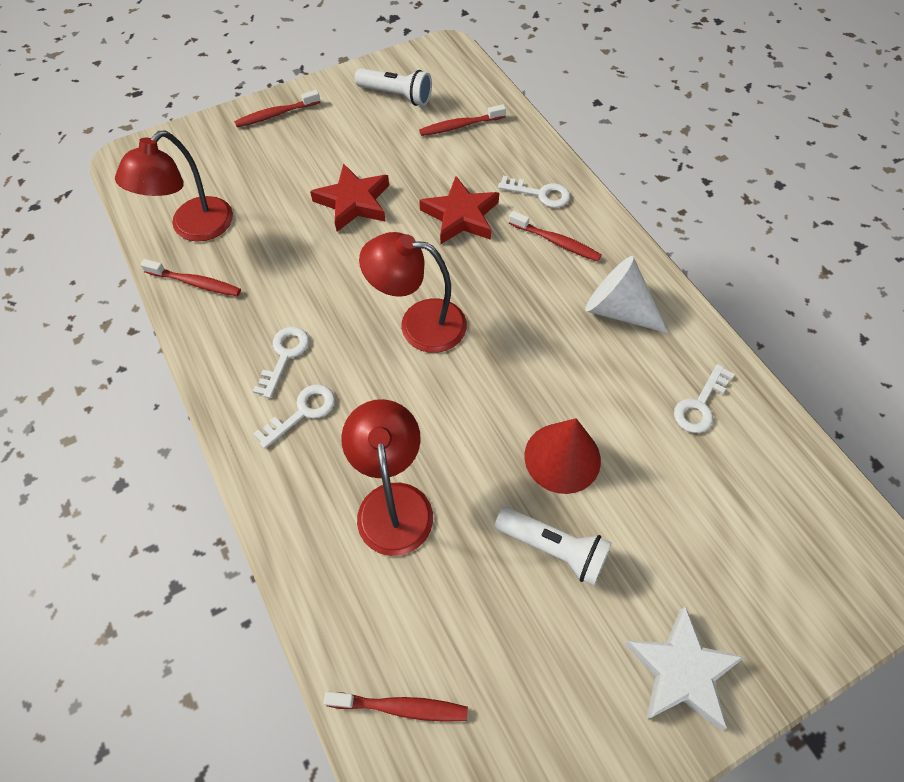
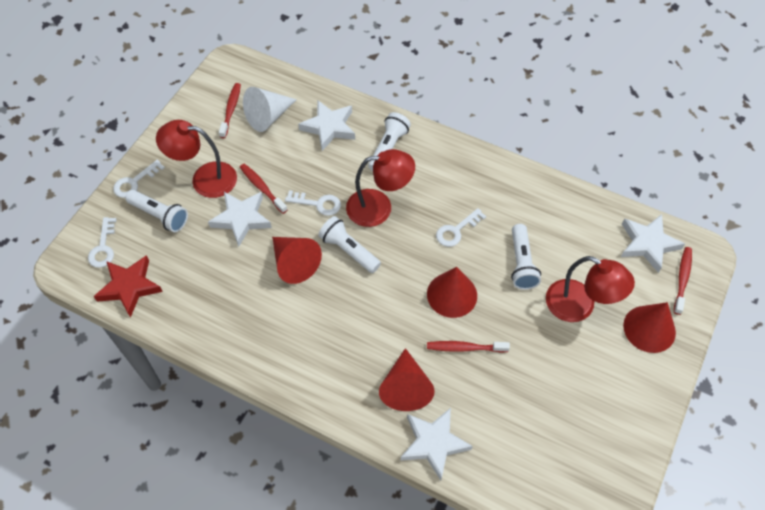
red cone: [524,418,601,494] = 1 -> [272,237,322,284] [379,348,435,411] [427,267,477,318] [623,302,676,353] = 4
red star: [310,163,389,232] [419,176,499,245] = 2 -> [94,255,163,318] = 1
red toothbrush: [140,259,241,296] [234,90,320,127] [324,691,468,722] [419,104,506,136] [509,211,602,261] = 5 -> [219,83,241,138] [240,164,287,214] [427,341,510,353] [674,247,692,315] = 4
white flashlight: [355,68,432,106] [495,507,612,585] = 2 -> [125,190,188,232] [318,216,381,273] [368,112,411,171] [511,224,541,290] = 4
white star: [625,606,745,730] = 1 -> [208,192,272,247] [298,100,355,151] [401,408,473,480] [621,214,685,273] = 4

